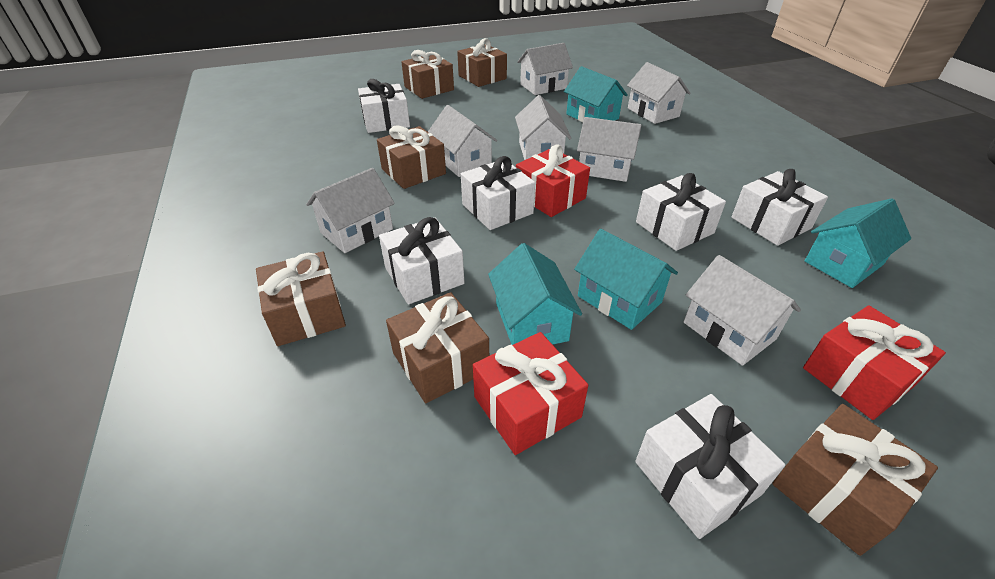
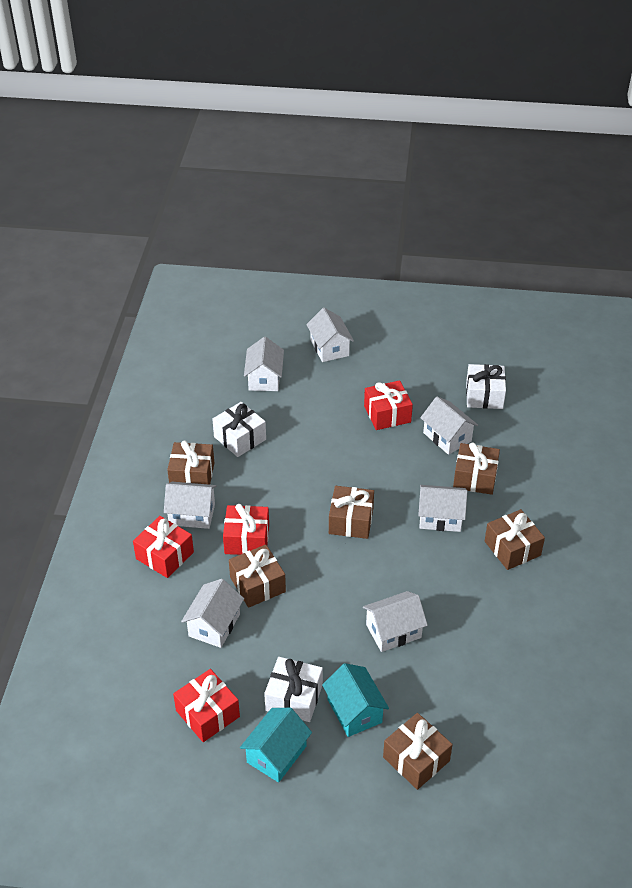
red gift: [473,332,588,455] [516,145,590,217] [803,305,946,420] = 3 -> [133,516,194,578] [173,669,240,742] [223,504,269,555] [364,380,413,430] = 4
turquoise house: [488,243,582,345] [564,66,628,122] [574,229,678,330] [805,198,911,288] = 4 -> [240,708,312,783] [322,663,389,737] = 2
white gift: [358,79,410,133] [379,217,465,305] [461,156,535,230] [635,394,785,539] [636,173,726,251] [732,169,828,246] = 6 -> [212,402,266,457] [264,657,323,722] [466,364,506,409] = 3

